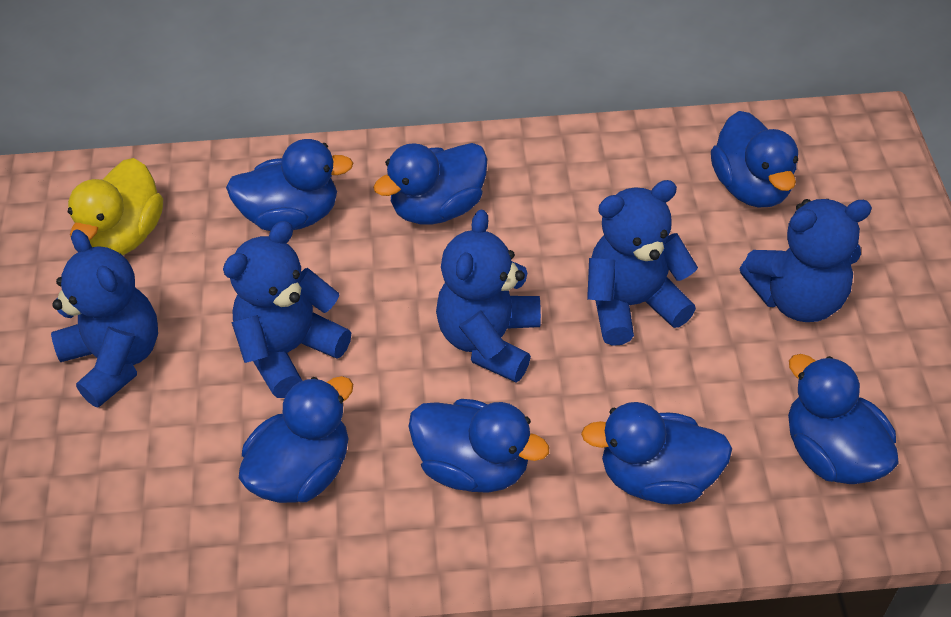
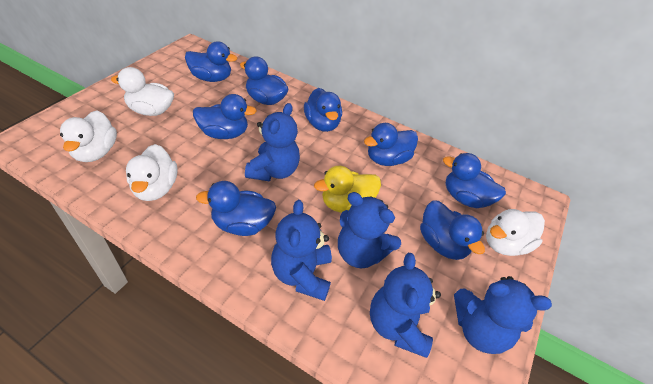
blue duck: [226,139,353,231] [239,376,353,503] [373,143,488,225] [408,399,549,493] [581,402,732,504] [711,111,798,208] [788,354,899,484] = 7 -> [185,41,237,82] [193,94,257,139] [196,181,276,236] [240,56,288,105] [304,88,342,132] [364,123,418,166] [420,200,485,260] [443,153,506,208] = 8
white duck: none = 0 -> [60,110,117,162] [111,67,174,116] [126,144,178,201] [486,209,545,256] = 4

